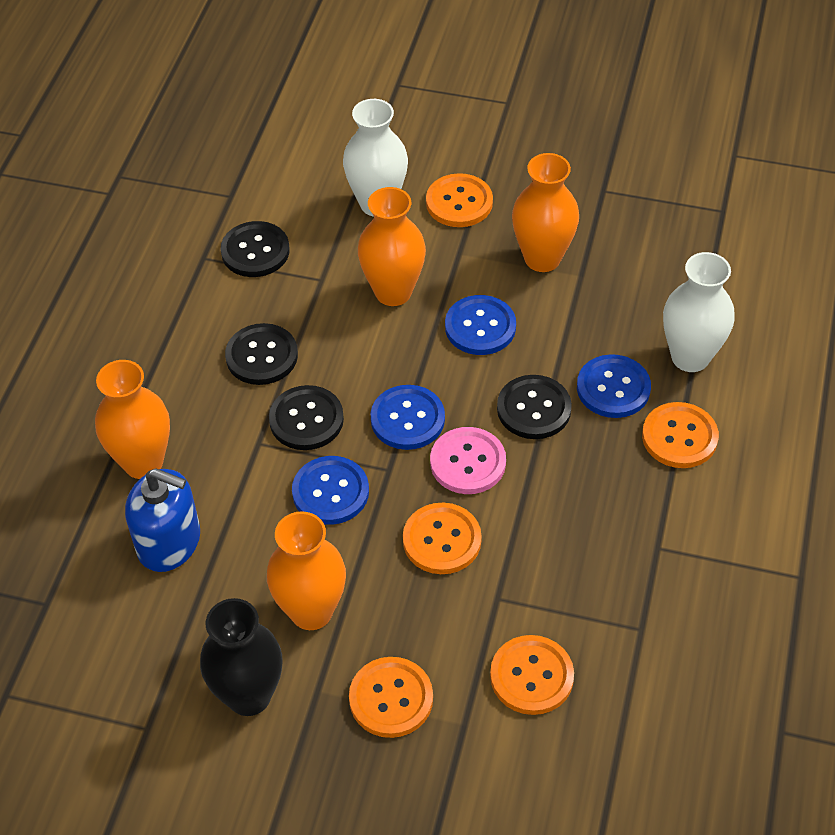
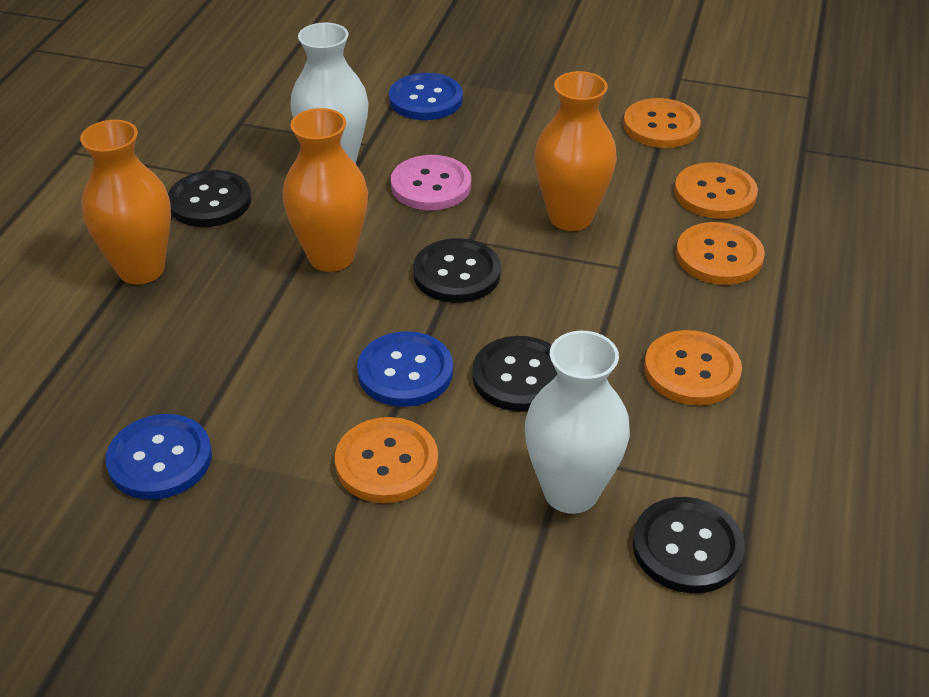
black vase: [200,598,283,716] = 1 -> none = 0
blue button: [292,456,369,525] [371,385,445,450] [445,295,516,355] [577,354,651,418] = 4 -> [106,414,212,499] [357,331,453,407] [389,73,463,120] = 3
blue soap dispenser: [125,468,200,572] = 1 -> none = 0
orange vase: [95,360,170,479] [267,511,346,630] [358,187,426,306] [512,153,579,272] = 4 -> [80,120,171,284] [283,108,368,272] [535,71,617,231] = 3

